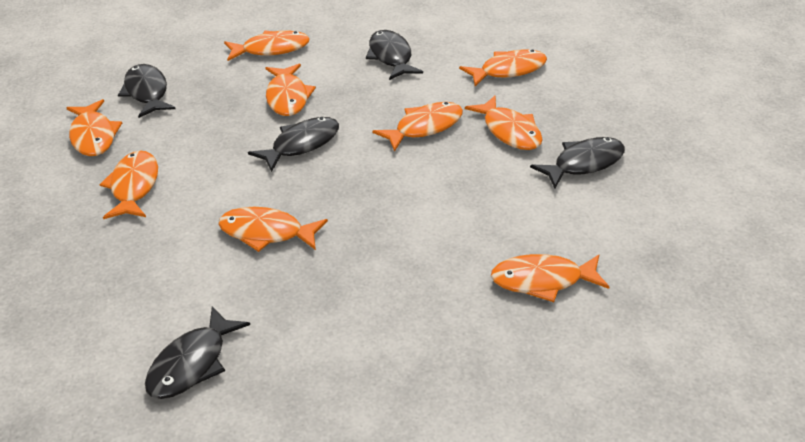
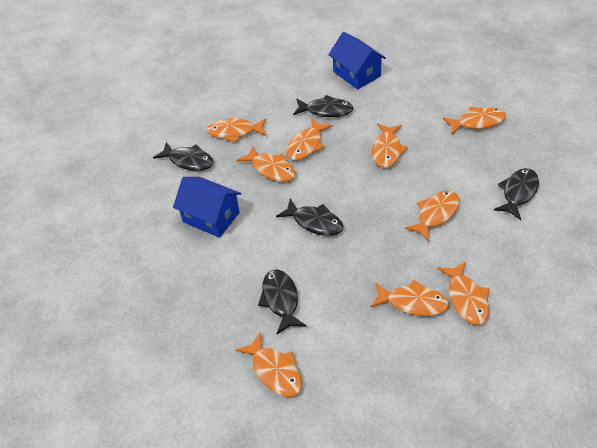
blue house: none = 0 -> [173,177,241,238] [328,32,386,89] = 2

